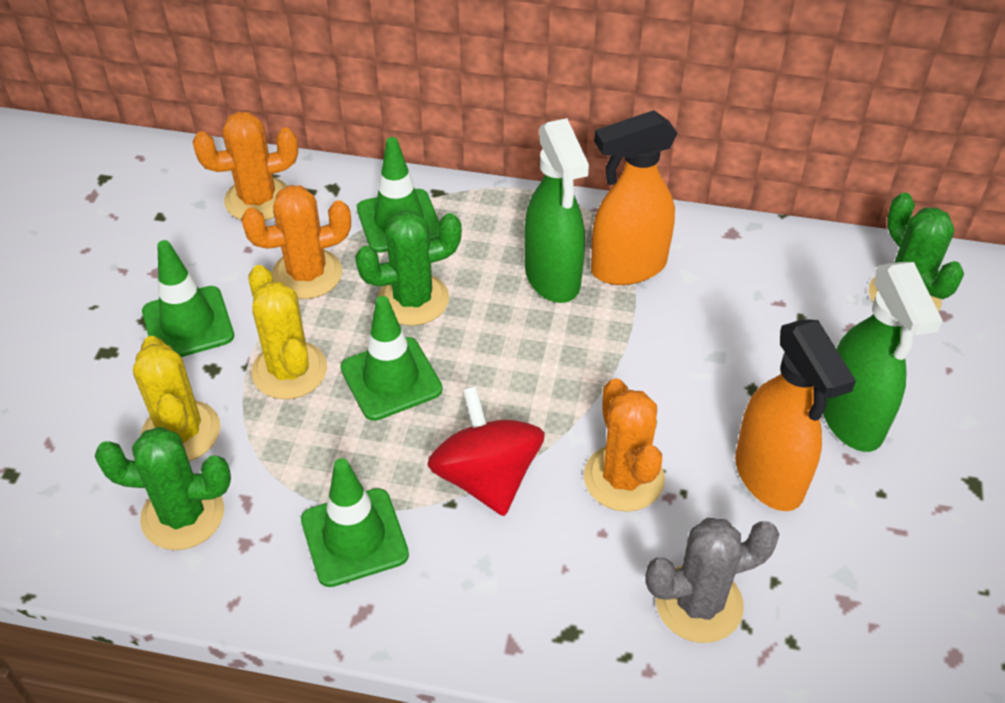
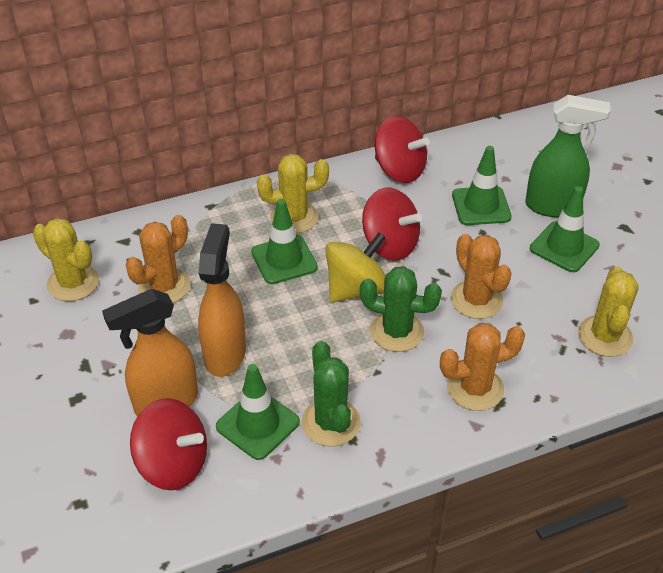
green cactus: [95,427,231,550] [355,210,462,326] [869,193,964,311] = 3 -> [302,341,361,447] [360,266,442,352] = 2
green spray bottle: [524,118,589,303] [823,262,943,452] = 2 -> [525,95,611,217] = 1
grey cactus: [645,518,779,643] = 1 -> none = 0
red spinning top: [427,386,545,516] = 1 -> [130,398,207,490] [362,188,422,261] [375,116,430,183] = 3
yellow cactus: [133,336,221,462] [248,265,327,400] = 2 -> [33,218,99,301] [257,154,329,233] [578,266,639,357] = 3
yellow spinning top: none = 0 -> [325,232,386,302] = 1

